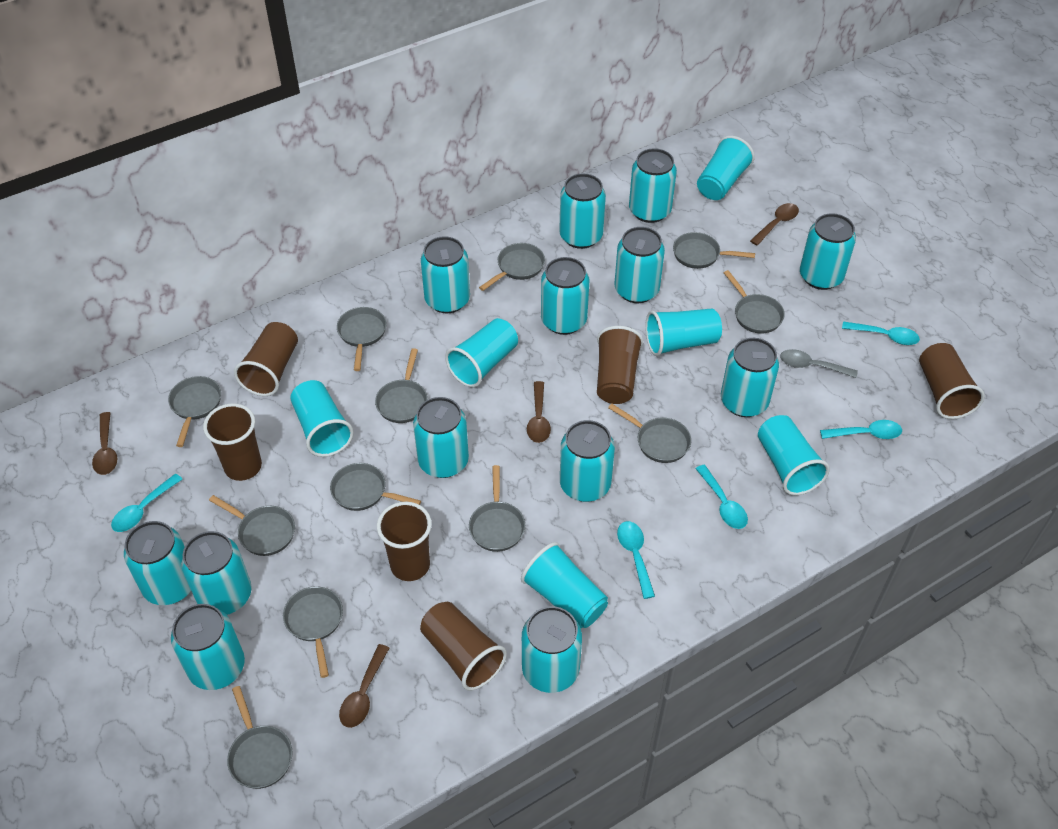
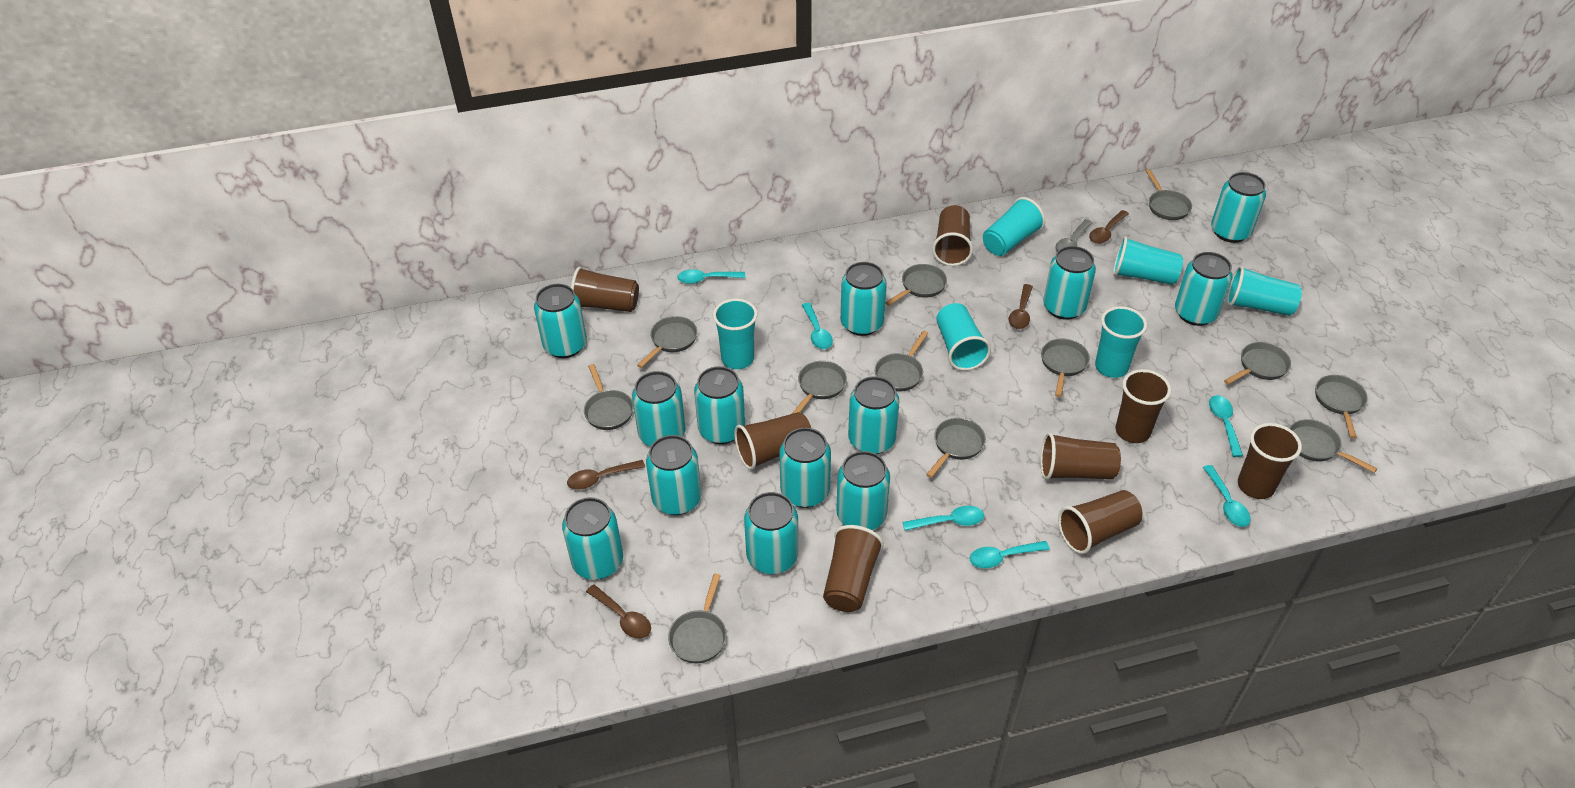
brown cup: [203,403,262,481] [234,322,298,396] [377,502,432,581] [420,602,507,691] [597,326,643,404] [919,343,985,419] = 6 -> [571,267,639,312] [734,412,811,470] [823,525,884,612] [932,205,973,266] [1041,433,1121,480] [1058,490,1142,554] [1116,369,1171,443] [1238,423,1302,499] = 8
turquoise spoon: [111,473,182,532] [617,521,655,599] [696,465,748,529] [820,420,902,439] [842,321,920,345] = 5 -> [677,269,745,284] [802,303,833,349] [903,506,984,531] [969,541,1050,568] [1203,465,1251,527] [1209,395,1243,457] = 6

